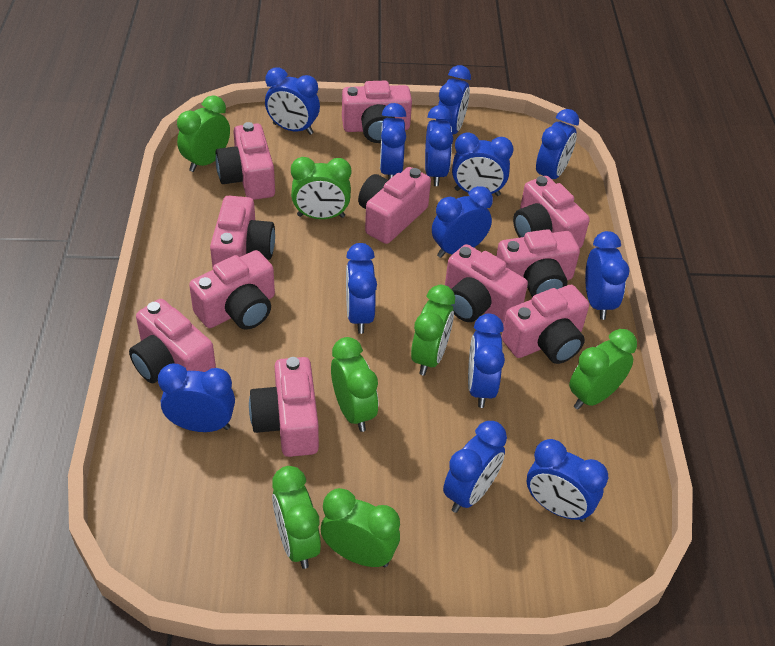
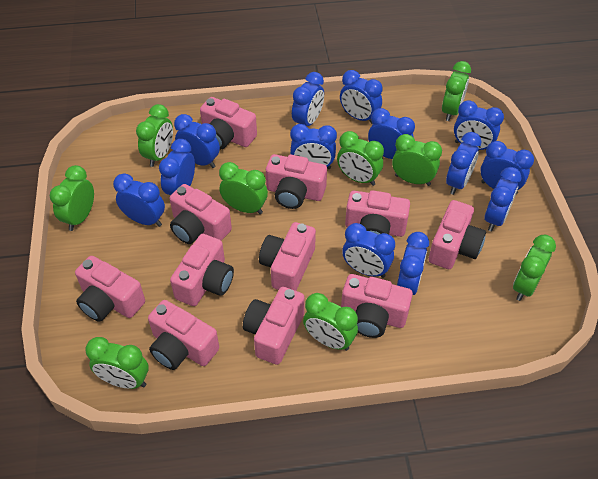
green clock: [177,95,230,172] [272,466,321,569] [291,157,351,219] [321,488,400,567] [331,337,378,432] [411,285,455,376] [569,329,637,410] = 7 -> [50,165,94,231] [85,337,149,389] [136,104,173,167] [219,162,268,214] [303,293,358,351] [337,131,384,186] [392,134,442,186] [442,61,471,121] [513,235,556,301] = 9

